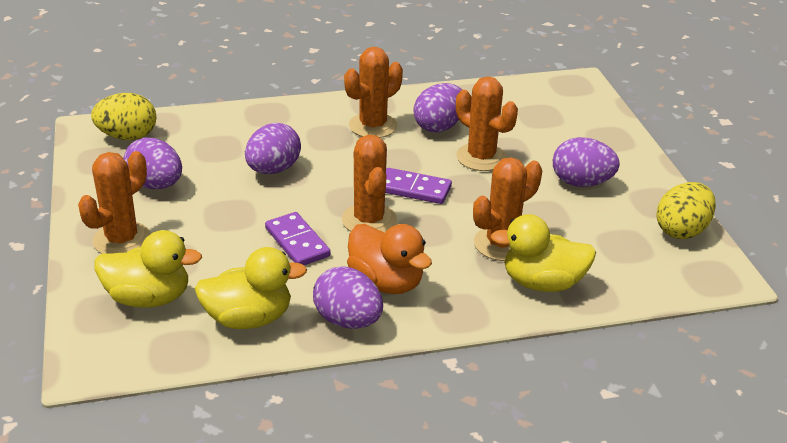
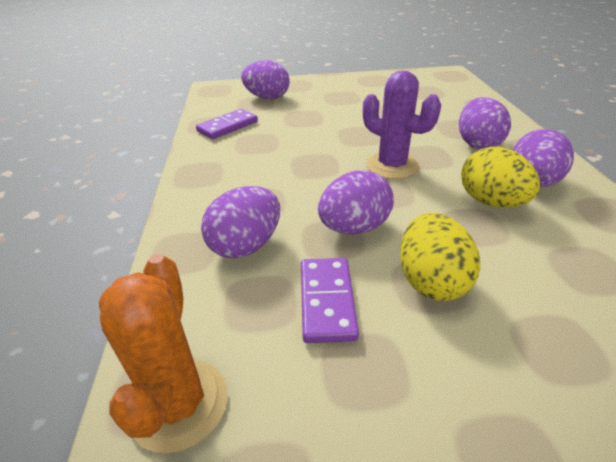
orange cactus: [78,151,151,254] [342,135,397,232] [344,47,403,138] [456,76,518,171] [473,157,542,261] = 5 -> [99,254,228,453] = 1
orange duck: [347,224,432,294] = 1 -> none = 0
purple cactus: none = 0 -> [363,71,441,179] = 1
yellow duck: [94,230,202,308] [194,247,307,329] [490,214,596,292] = 3 -> none = 0

